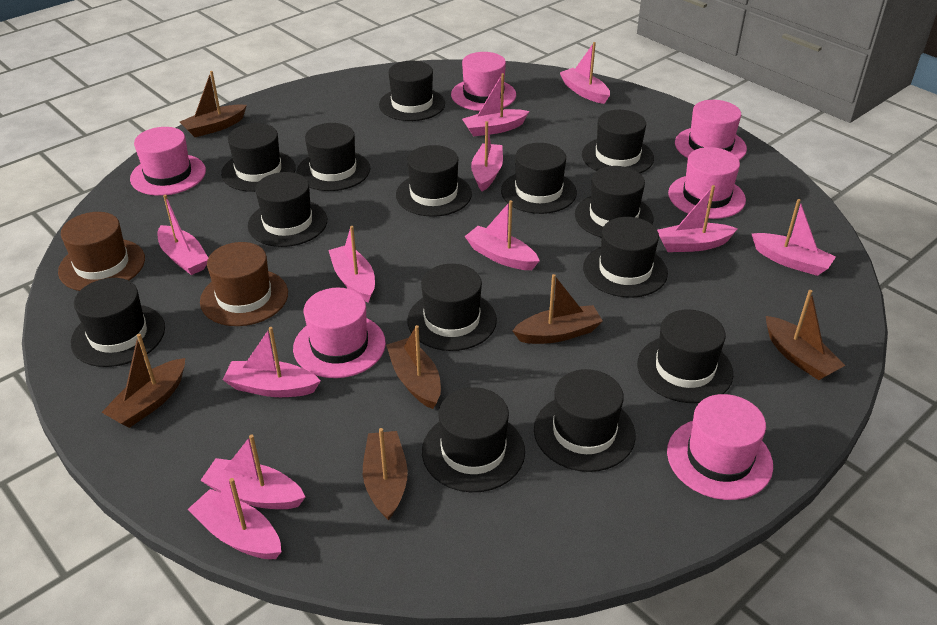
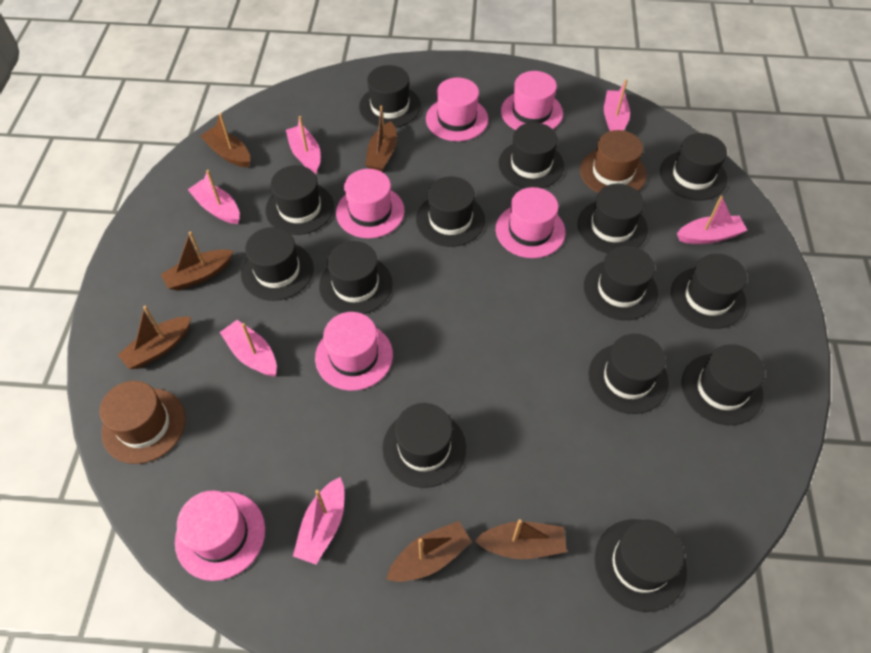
pink boat: [157,195,208,275] [188,478,281,559] [200,434,305,509] [222,327,321,397] [328,226,375,303] [462,73,529,136] [465,200,540,270] [471,121,503,192] [560,42,610,104] [657,185,738,252] [752,199,836,276] = 11 -> [188,170,240,224] [220,320,277,377] [286,116,321,174] [293,477,344,564] [604,80,630,131] [677,196,747,244] = 6

